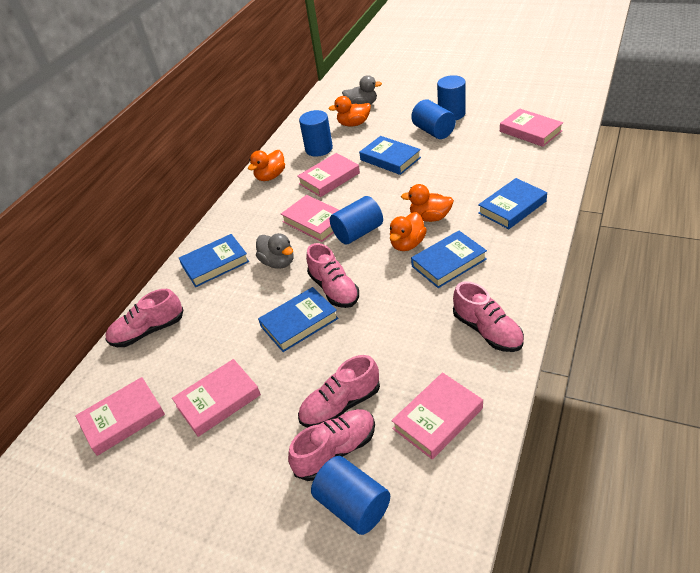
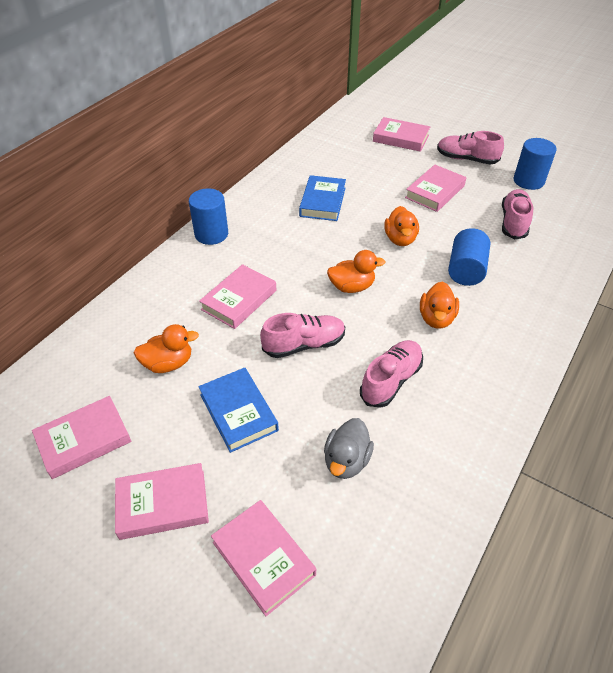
blue book: [179,234,249,287] [258,287,338,352] [359,136,421,175] [411,231,487,288] [478,178,547,229] = 5 -> [198,367,279,453] [299,175,346,221] = 2
blue cylinder: [299,110,333,157] [311,456,390,535] [330,196,383,245] [411,99,456,139] [437,75,466,120] = 5 -> [189,188,228,245] [448,228,490,286] [514,138,557,190] = 3
grey duck: [256,233,294,269] [342,75,382,105] = 2 -> [324,418,374,479] = 1
pink shoe: [105,289,183,347] [288,409,375,481] [298,355,380,427] [306,243,359,308] [453,281,524,352] = 5 -> [260,313,345,358] [360,340,423,408] [437,131,504,165] [502,189,533,239] = 4

